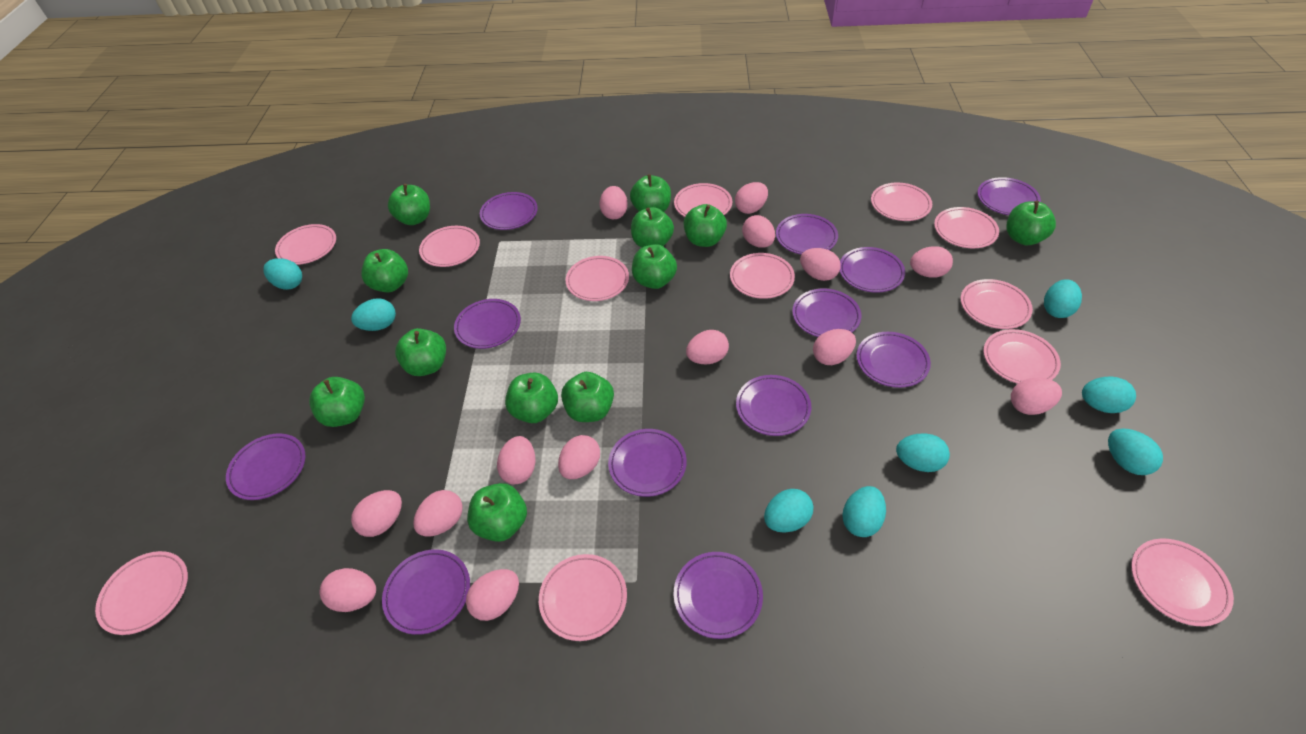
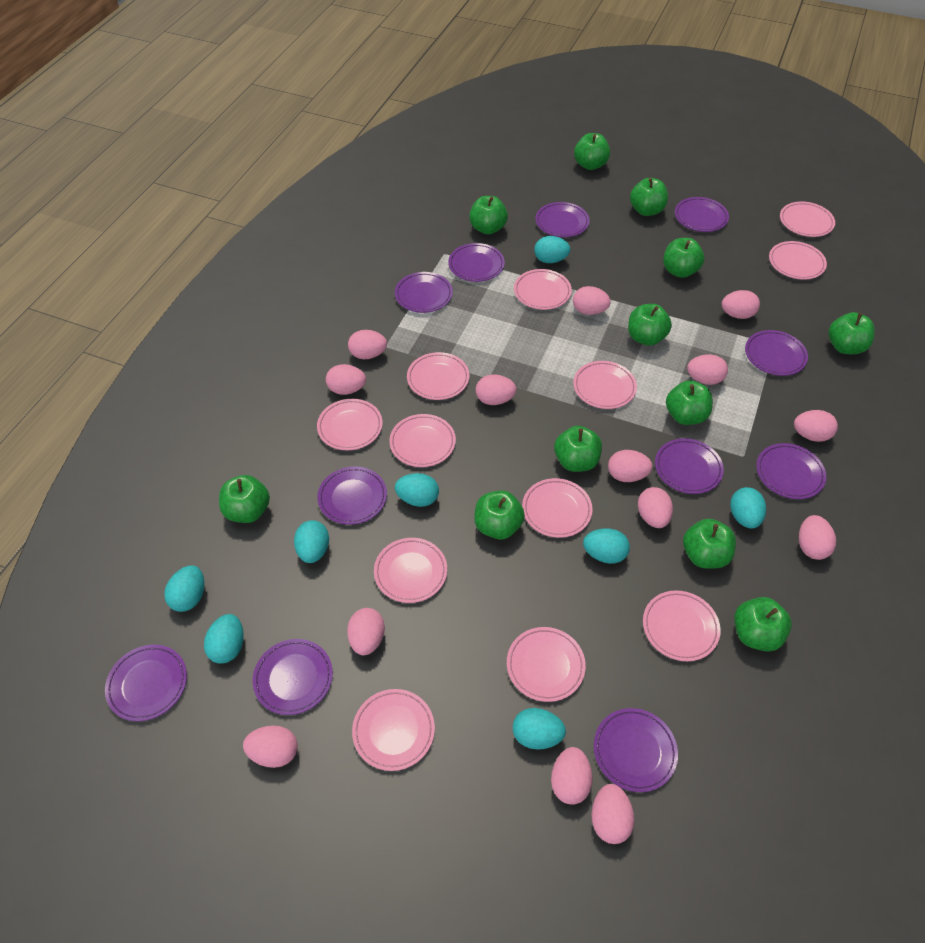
purple plate: [226,433,305,500] [382,549,470,635] [454,299,521,349] [480,192,538,230] [608,429,687,497] [674,552,763,639] [736,375,811,436] [776,214,838,254] [792,289,861,337] [840,247,905,293] [857,332,931,388] [977,177,1041,215] = 12 -> [105,645,187,721] [253,639,333,715] [317,466,387,525] [395,272,453,313] [448,243,505,282] [536,202,590,237] [594,708,678,792] [655,438,724,494] [675,197,729,232] [745,330,808,376] [756,443,826,499] = 11

